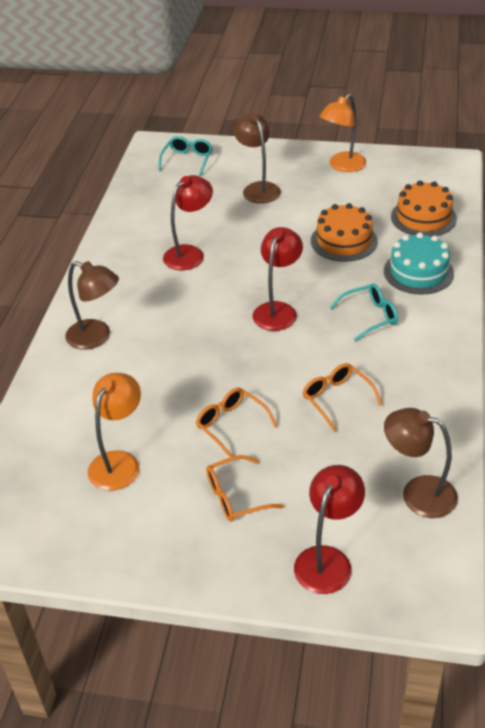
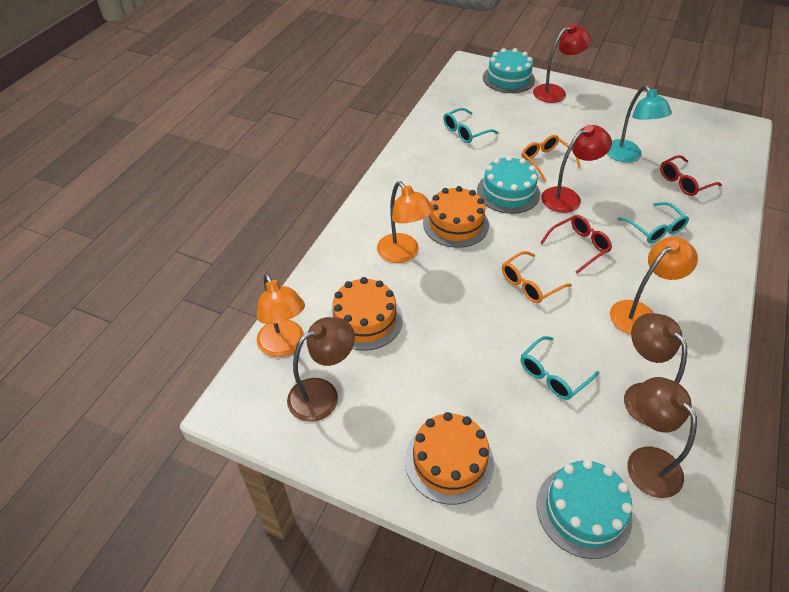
orange cake: [311,203,378,262] [391,181,457,236] = 2 -> [328,277,403,351] [405,412,494,505] [423,186,489,248] = 3
orange glasses: [196,388,278,457] [206,455,284,522] [302,363,382,432] = 3 -> [502,251,572,303] [522,135,581,182] = 2
orange lamp: [88,373,141,491] [320,93,366,172] = 2 -> [257,273,305,357] [377,181,434,263] [610,237,698,335] = 3
red glasses: none = 0 -> [540,215,612,274] [660,155,722,196] = 2
red lamp: [163,175,213,270] [253,227,303,331] [294,465,365,594] = 3 -> [533,24,592,103] [541,125,612,213] = 2
turquoise cake: [384,232,454,295] = 1 -> [477,156,540,214] [483,48,535,93] [537,459,632,559] = 3
turquoise glasses: [158,136,213,176] [330,283,398,342] = 2 -> [443,108,499,143] [521,336,599,400] [618,202,689,243] = 3
turquoise lamp: none = 0 -> [607,85,672,162] = 1

